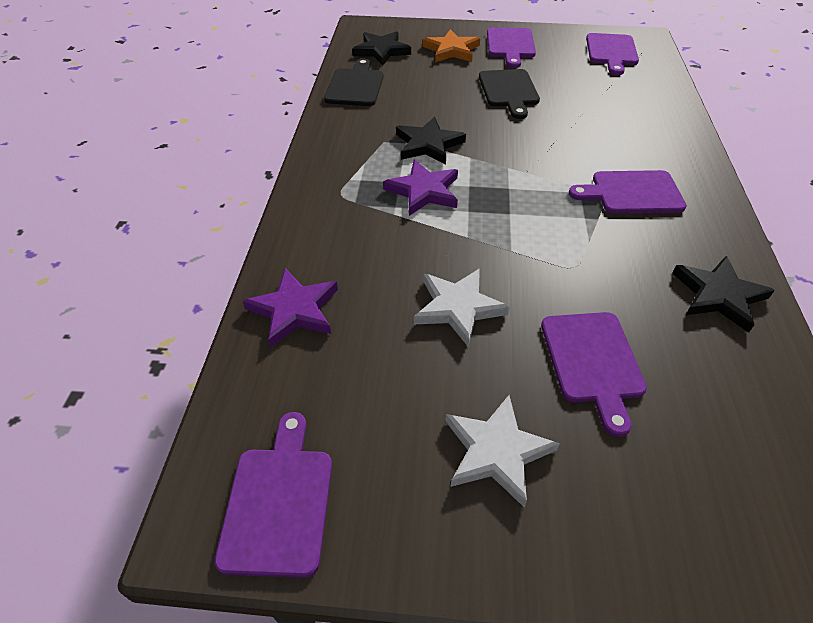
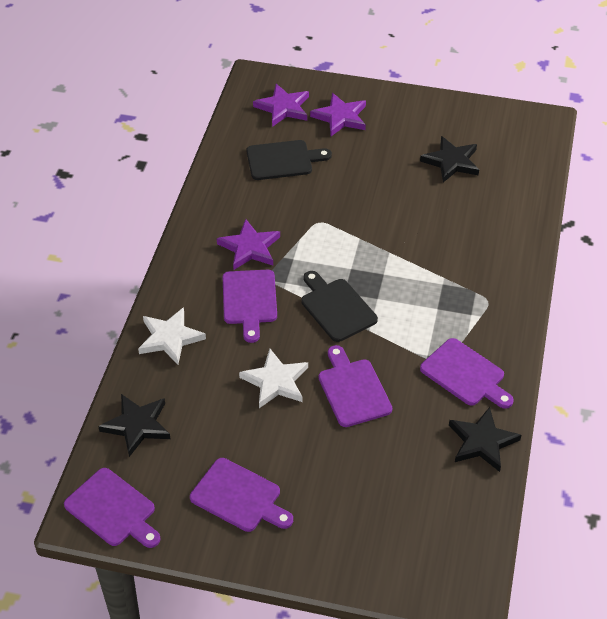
orange star: [422,29,480,62] = 1 -> none = 0
purple star: [243,268,338,348] [383,160,458,216] = 2 -> [217,219,280,270] [253,84,309,127] [310,93,366,136] = 3

